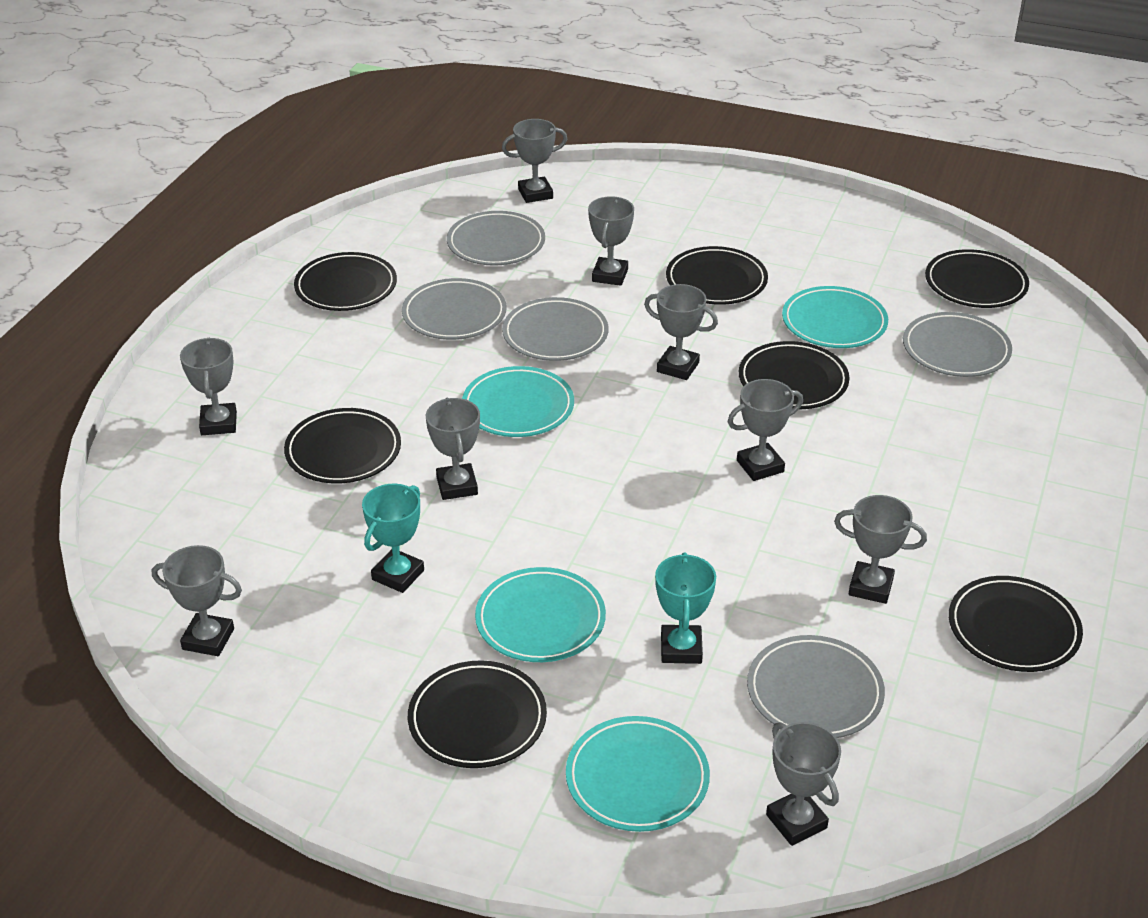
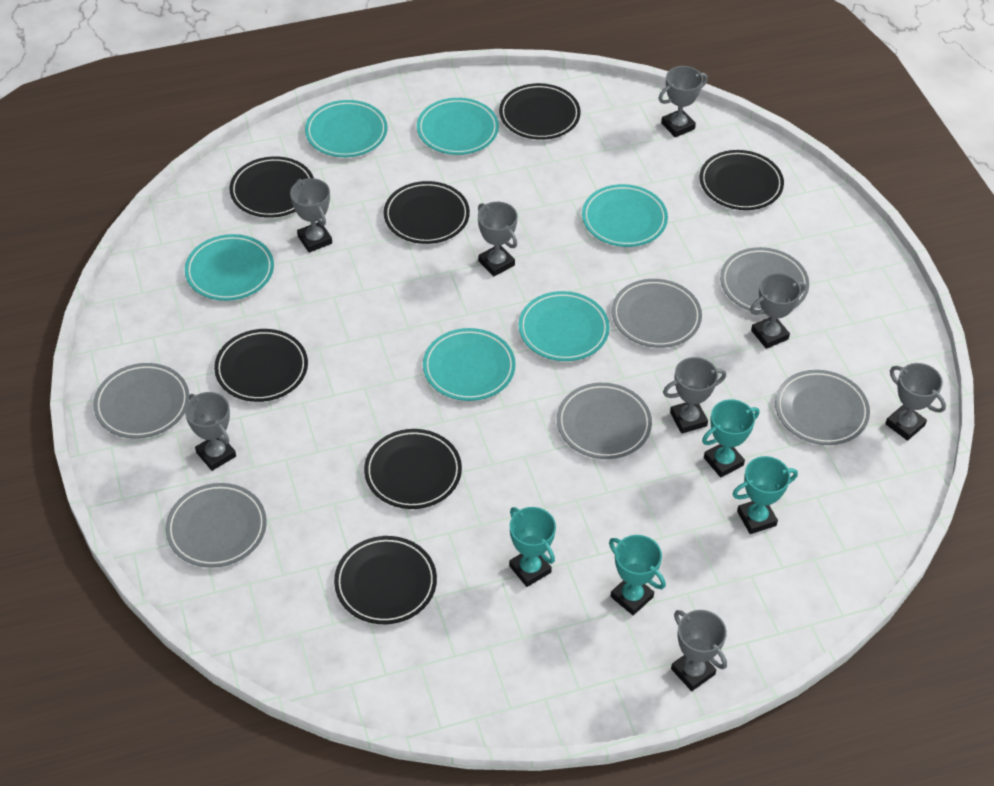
grey plate: [402,278,507,340] [447,211,545,266] [502,297,609,361] [747,635,885,738] [903,312,1012,377] = 5 -> [93,363,189,439] [165,483,267,568] [557,383,652,459] [612,279,702,348] [720,247,809,314] [775,370,870,445] = 6
grey trophy: [152,545,242,656] [180,338,237,435] [426,398,480,500] [502,119,567,203] [588,196,634,286] [644,284,718,380] [728,379,803,481] [766,722,841,846] [834,495,927,604] = 9 -> [185,392,236,471] [290,178,332,253] [478,202,518,276] [658,66,708,137] [663,357,726,434] [671,610,727,691] [750,273,806,349] [885,363,946,441] = 8
turquoise plate: [462,366,574,437] [475,567,606,662] [566,716,710,832] [782,286,888,348] = 4 -> [185,234,274,301] [305,100,388,157] [417,98,499,155] [423,328,516,401] [519,291,610,361] [582,184,668,247] = 6
turquoise trophy: [362,484,424,593] [655,552,716,664] = 2 -> [509,507,556,587] [609,535,666,615] [702,399,759,478] [733,456,798,534] = 4

